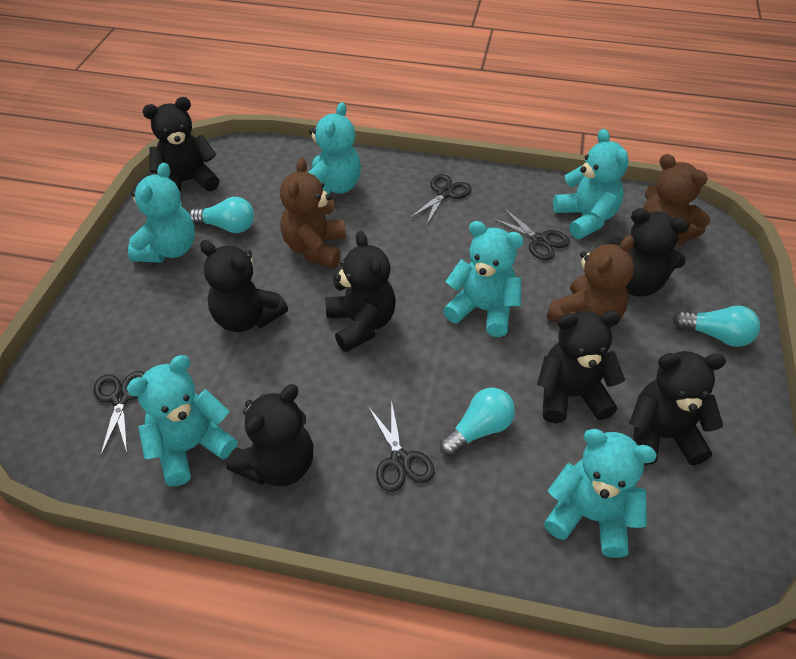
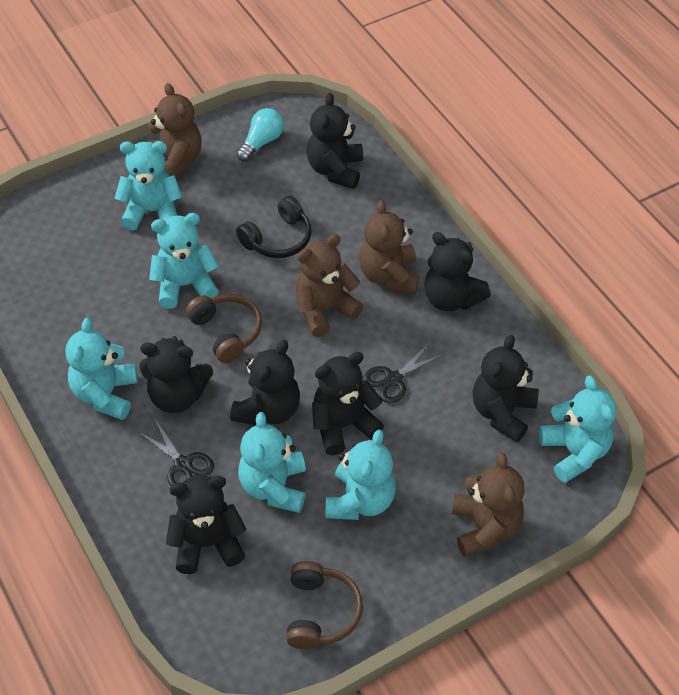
black headphones: none = 0 -> [236,196,311,258] = 1
black scissors: [93,371,145,457] [368,400,434,492] [410,174,472,226] [491,208,570,260] = 4 -> [139,421,214,486] [363,343,443,403] = 2
brown headphones: none = 0 -> [186,294,262,363] [286,561,363,649] = 2
brown teddy bear: [280,158,346,268] [547,235,634,328] [642,154,710,245] = 3 -> [144,83,202,177] [296,234,363,337] [359,200,419,294] [452,452,525,557] = 4
turquoise light bulb: [189,197,254,233] [440,388,515,456] [673,306,760,347] = 3 -> [237,108,284,162] = 1

